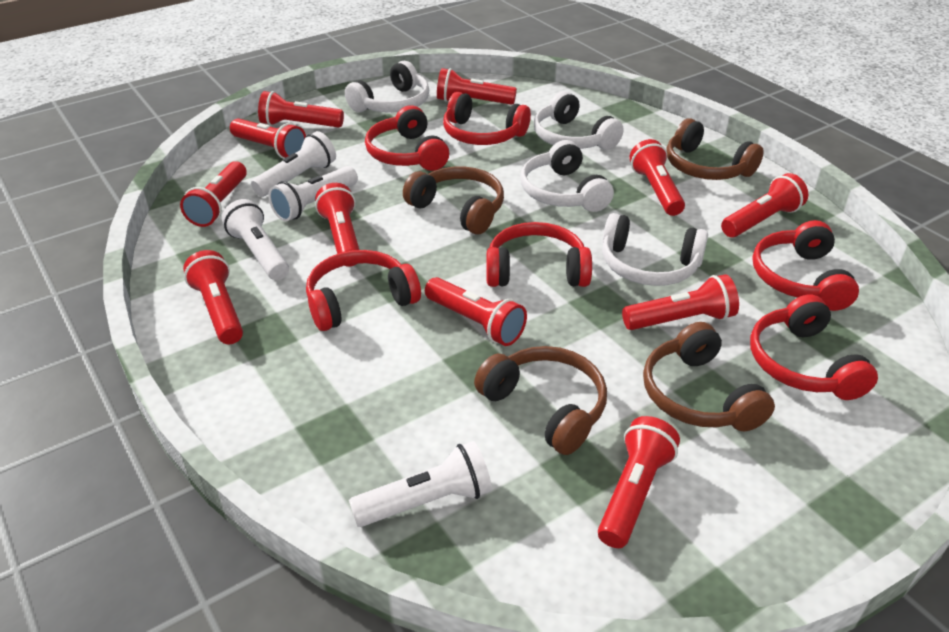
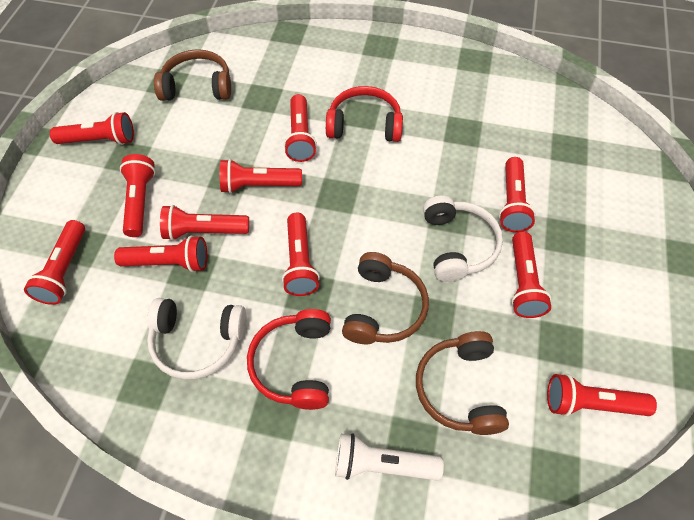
brown headphones: [403,167,504,234] [474,346,607,455] [643,322,775,431] [666,118,764,180] = 4 -> [154,49,231,101] [342,252,429,344] [416,331,509,435] = 3
red headphones: [306,250,421,331] [365,105,449,171] [443,92,531,145] [486,222,592,287] [750,294,878,400] [753,220,859,311] = 6 -> [247,309,331,410] [326,86,403,142] = 2
white flashlight: [222,199,289,280] [251,131,336,197] [268,166,358,221] [349,441,492,527] = 4 -> [335,433,444,481] = 1
white headphones: [345,61,429,113] [520,140,614,212] [534,91,624,150] [602,213,708,286] = 4 -> [147,298,246,380] [423,196,503,282] = 2

